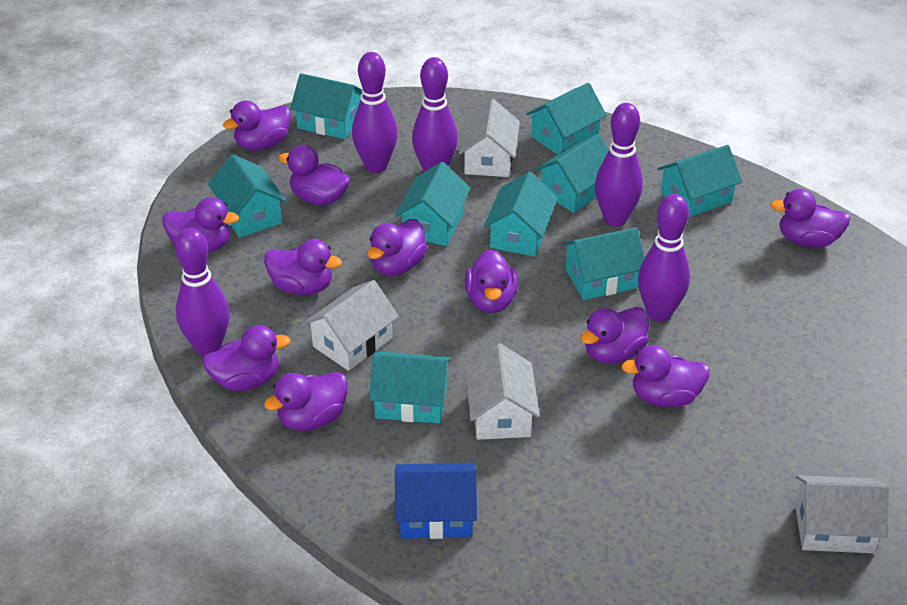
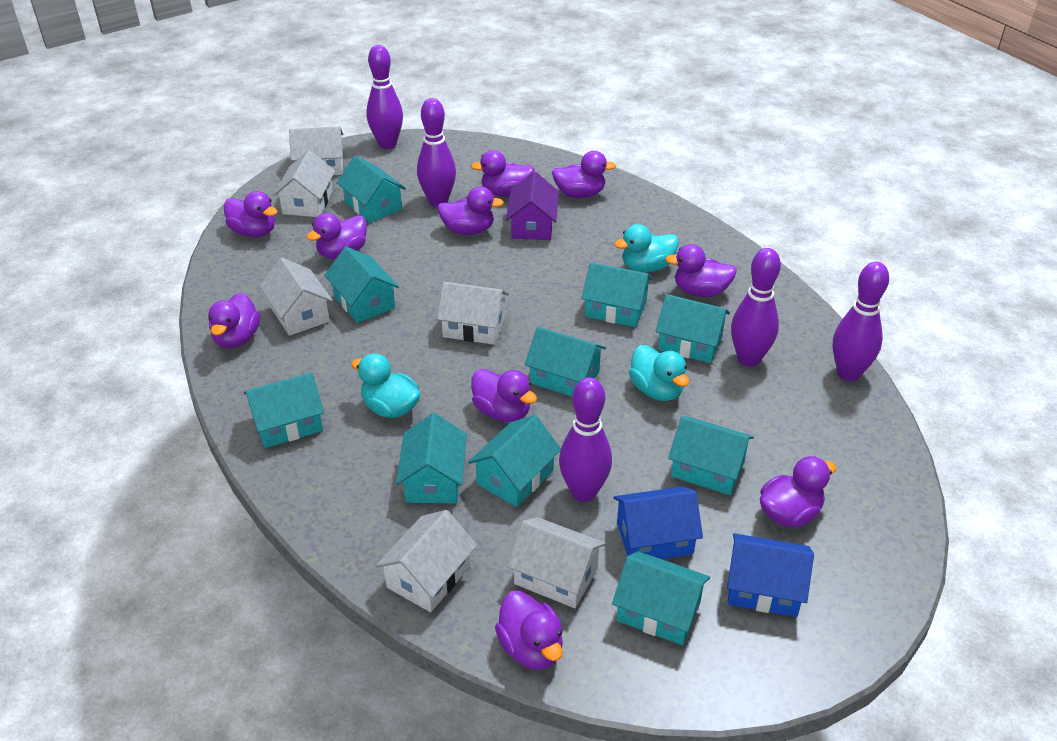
blue house: [395,463,477,539] = 1 -> [613,486,703,559] [727,533,814,617] = 2
purple duck: [162,197,239,252] [202,325,291,391] [223,101,291,150] [264,239,342,295] [264,372,348,431] [278,145,351,205] [367,219,427,276] [465,249,518,313] [580,307,649,364] [621,345,710,407] [771,189,851,247] = 11 -> [208,293,260,349] [224,191,278,237] [307,213,367,259] [437,186,504,235] [471,150,535,197] [471,369,537,422] [495,591,563,670] [552,151,616,198] [665,244,737,297] [760,456,836,527] = 10
purple house: none = 0 -> [506,172,559,240] = 1
turquoise duck: none = 0 -> [351,353,420,418] [614,224,679,272] [629,345,689,401] = 3
turquoise house: [208,154,286,238] [290,73,362,139] [369,352,451,424] [395,162,471,246] [484,172,558,257] [526,83,607,154] [535,134,609,213] [562,227,645,300] [658,145,742,217] = 9 -> [244,372,324,448] [324,246,399,323] [337,156,406,223] [396,413,467,504] [468,415,561,507] [525,327,606,397] [581,262,653,327] [612,551,710,645] [655,294,730,363] [668,416,754,495] = 10
white house: [304,280,399,371] [459,99,520,177] [465,343,540,440] [795,475,889,553] = 4 -> [260,258,333,336] [273,150,335,217] [289,126,343,175] [376,510,477,612] [437,282,509,345] [507,517,606,608] = 6

